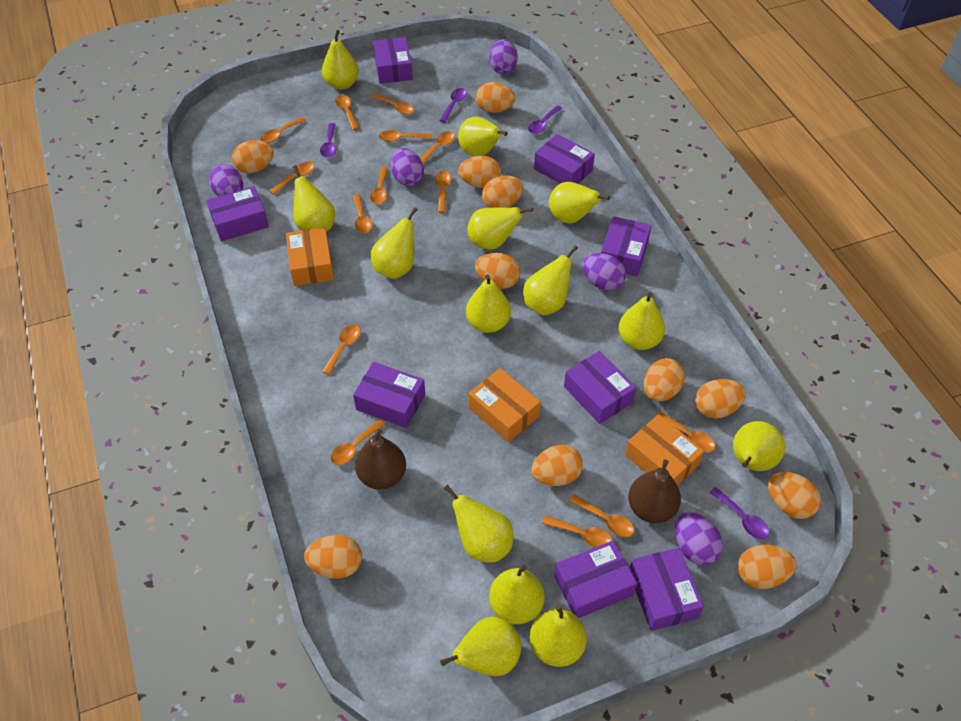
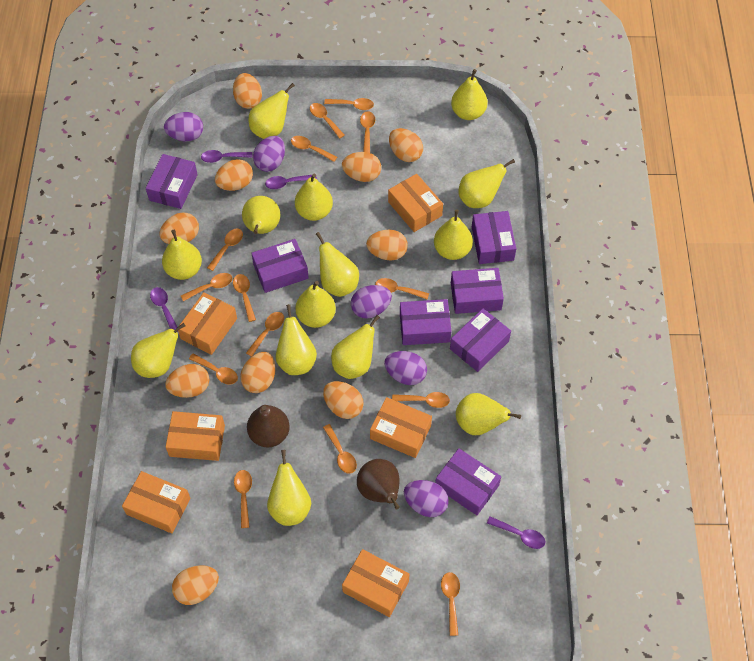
orange box: [286,227,334,286] [468,368,541,442] [625,414,704,485] = 3 -> [122,471,191,533] [166,411,225,461] [178,292,237,355] [342,549,410,617] [370,397,432,458] [388,174,443,232] = 6
orange egg: [232,140,274,174] [304,535,362,579] [458,156,501,188] [475,253,520,289] [476,82,515,113] [482,176,524,208] [531,445,583,486] [644,358,685,401] [695,379,746,418] [737,545,797,589] [768,472,821,519] = 11 -> [160,212,199,244] [165,364,210,398] [172,565,219,605] [215,159,253,191] [233,73,262,109] [240,352,276,393] [323,381,364,419] [342,152,381,182] [366,230,408,260] [389,128,423,162] = 10
purple box: [206,186,269,242] [353,362,425,428] [373,37,413,84] [534,134,595,184] [554,541,637,618] [564,351,636,424] [601,216,651,277] [629,548,704,631] = 8 -> [146,154,198,209] [251,239,309,293] [400,299,452,345] [435,448,501,515] [450,308,511,372] [451,268,504,314] [472,211,516,264] = 7

